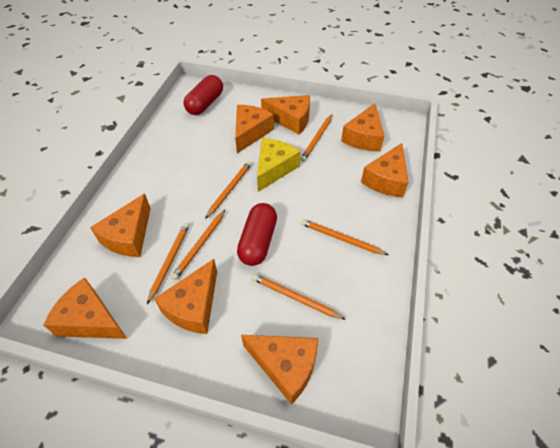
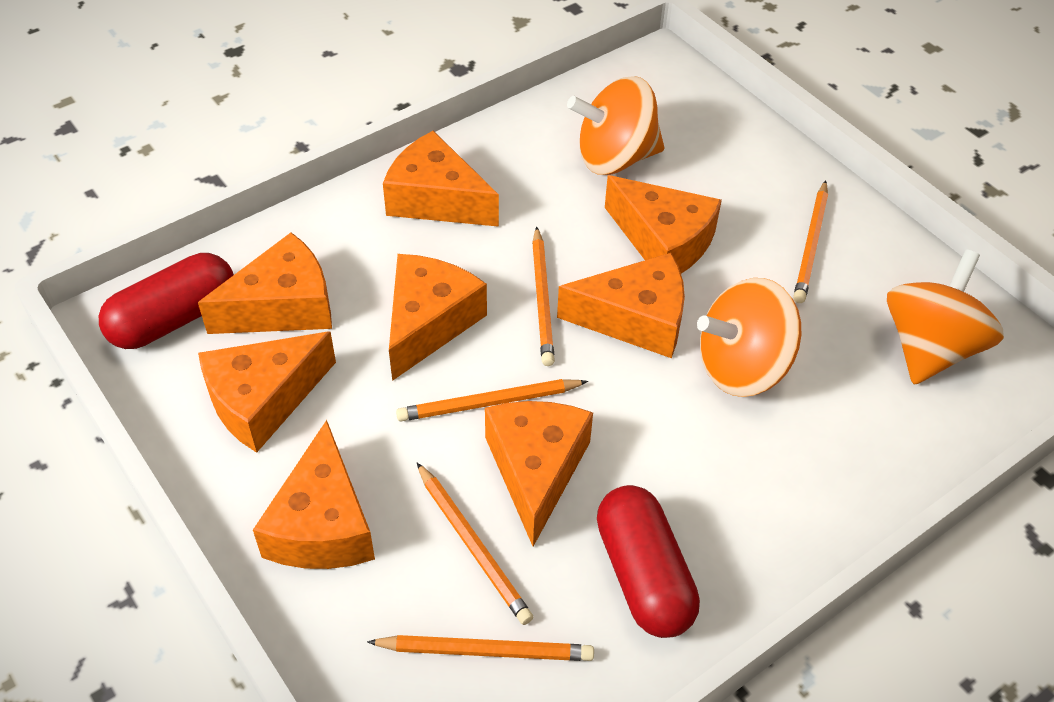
orange pencil: [147,223,190,304] [171,210,225,280] [205,161,252,219] [252,274,346,320] [300,115,332,162] [301,219,388,255] = 6 -> [367,635,594,661] [396,379,588,422] [417,463,533,625] [532,226,555,366] [793,180,828,303] = 5
orange spinning top: none = 0 -> [567,76,664,175] [697,278,801,397] [887,249,1004,384] = 3
yellow cheese: [257,138,301,192] = 1 -> none = 0

